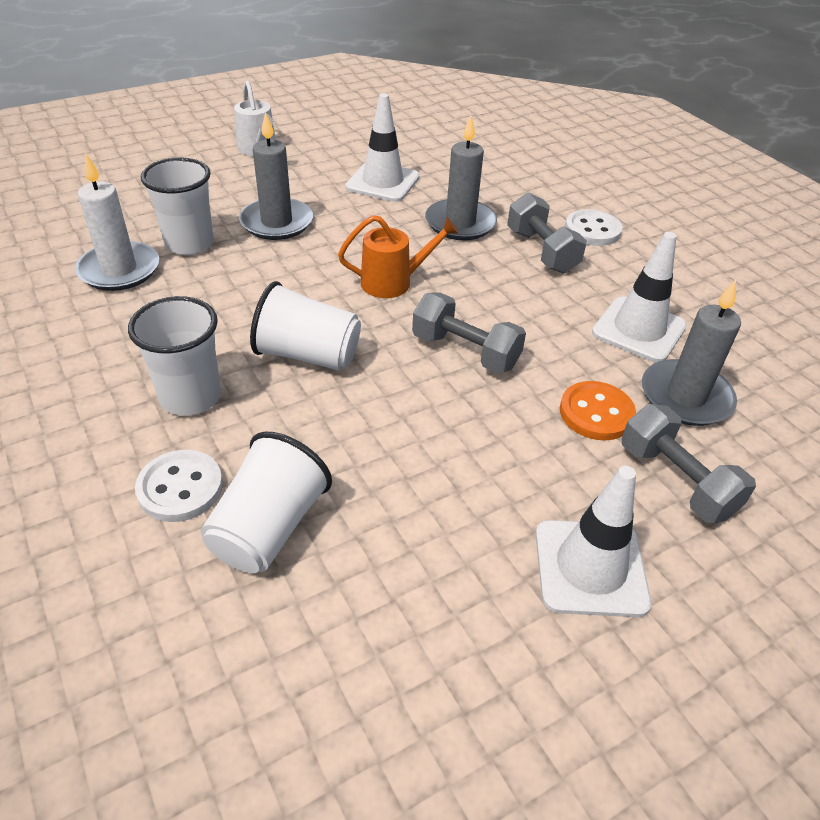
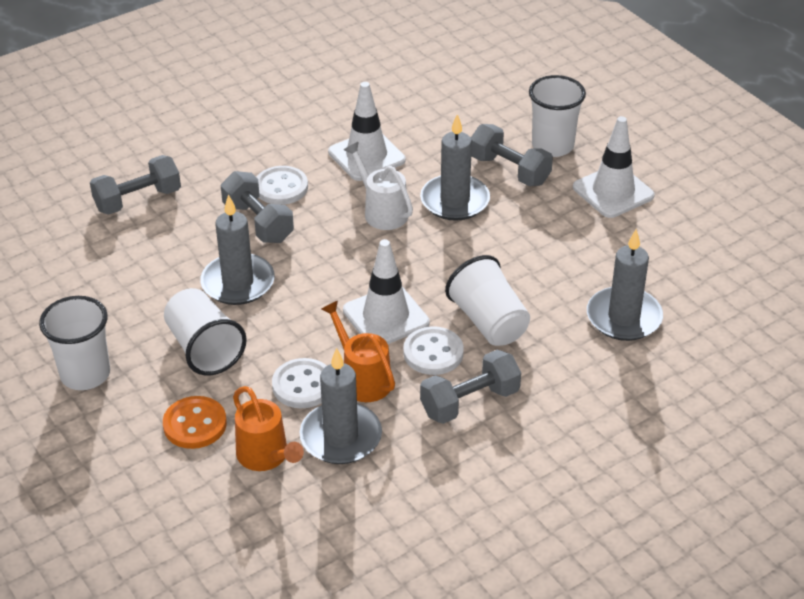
grey candle: [239,111,313,240] [425,115,497,240] [642,279,741,426] = 3 -> [200,194,275,305] [300,348,382,464] [420,114,490,221] [587,229,663,341] = 4
grey dumbbell: [412,292,526,374] [507,193,587,273] [622,404,756,523] = 3 -> [90,155,181,215] [221,171,294,243] [420,350,521,424] [471,124,553,186] = 4
orange watering can: [338,215,459,298] = 1 -> [233,386,304,471] [321,301,395,402] = 2
white button: [135,450,223,522] [565,209,622,246] = 2 -> [256,166,308,205] [272,358,327,408] [403,326,464,375] = 3
white candle: [75,154,159,291] = 1 -> none = 0

